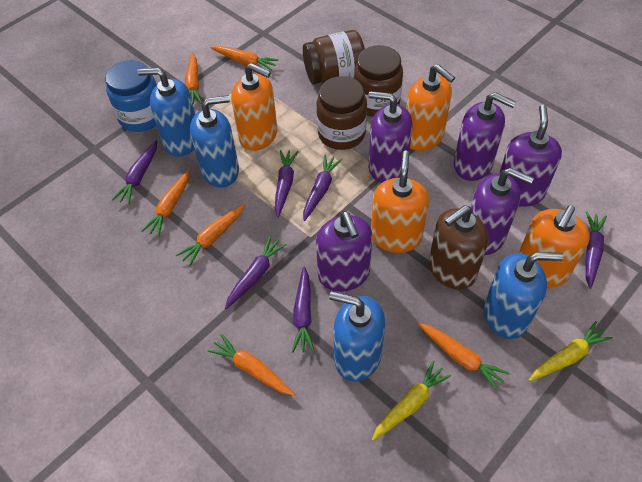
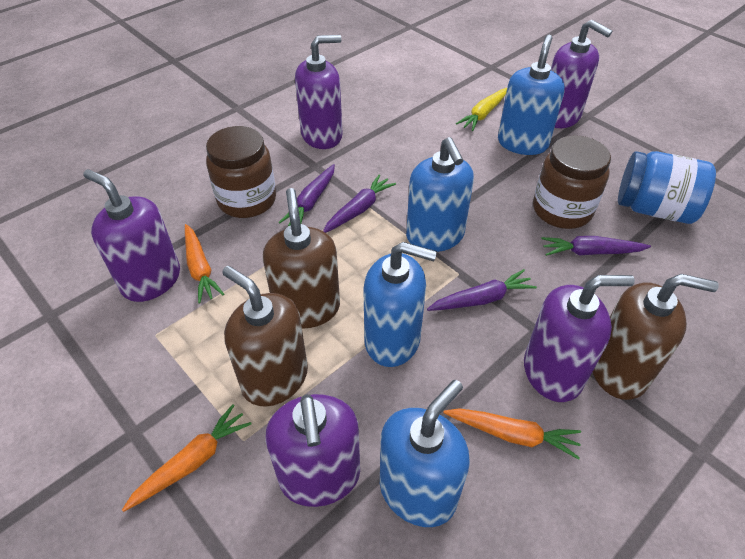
brown jar: [303,30,365,84] [317,76,367,150] [354,45,403,117] = 3 -> [206,126,276,218] [533,135,611,229] = 2
brown soap dispenser: [429,205,489,290] = 1 -> [222,266,308,407] [263,188,340,328] [593,274,719,400] = 3
orange carrot: [142,169,190,237] [176,203,246,266] [185,53,202,104] [207,334,295,396] [210,46,279,71] [418,323,510,391] = 6 -> [122,404,252,512] [185,224,224,303] [443,408,581,460] = 3
orange soap dispenser: [231,63,277,151] [371,151,429,253] [406,64,455,151] [519,205,590,287] = 4 -> none = 0
purple carrot: [112,140,157,204] [225,236,287,309] [275,150,298,217] [292,267,315,353] [303,155,342,221] [585,211,607,289] = 6 -> [279,164,335,226] [323,175,396,233] [427,269,537,311] [541,236,651,256] = 4
yellow carrot: [372,360,451,441] [528,321,613,382] = 2 -> [456,88,507,131] = 1

